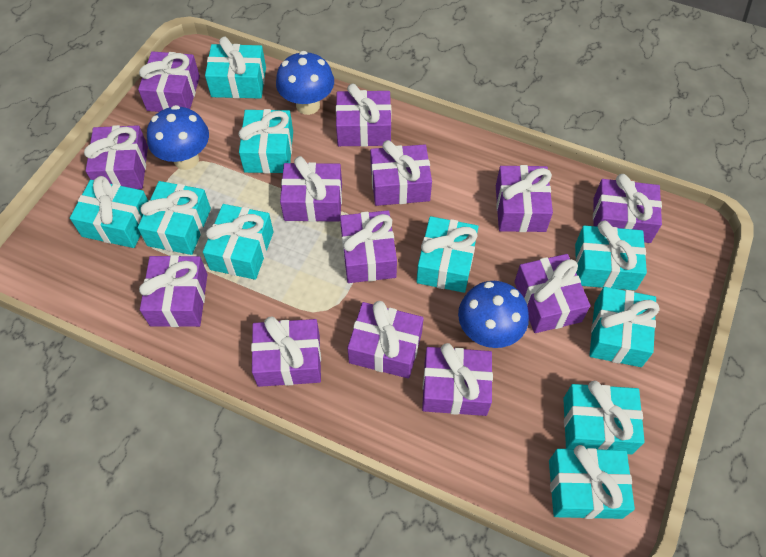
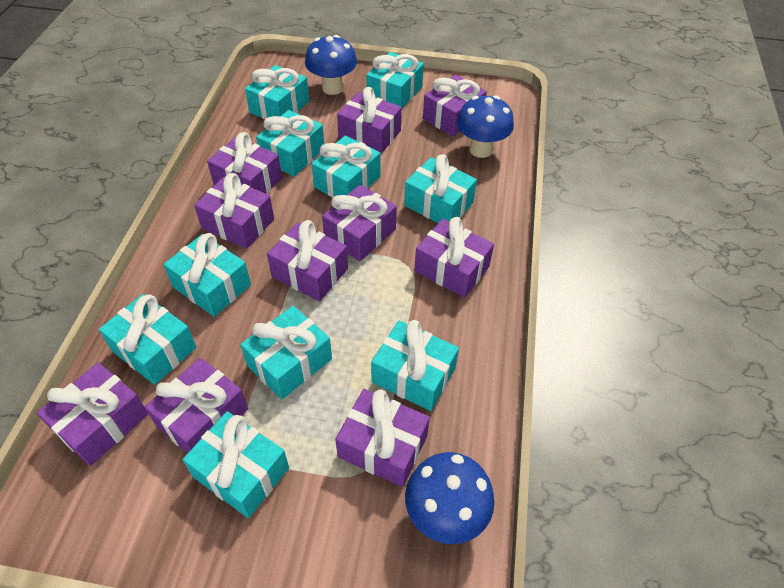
purple gift: [84,125,148,189] [138,51,200,112] [139,255,208,327] [251,317,321,387] [280,156,342,222] [336,84,391,147] [340,210,397,283] [347,301,424,379] [370,140,432,206] [422,343,493,416] [496,165,553,232] [514,254,590,333] [593,174,662,243] = 13 -> [37,363,148,466] [145,358,248,453] [194,173,274,249] [207,132,282,194] [267,220,348,301] [322,185,397,261] [335,389,430,487] [337,87,402,154] [415,217,494,298] [423,75,487,136] = 10

